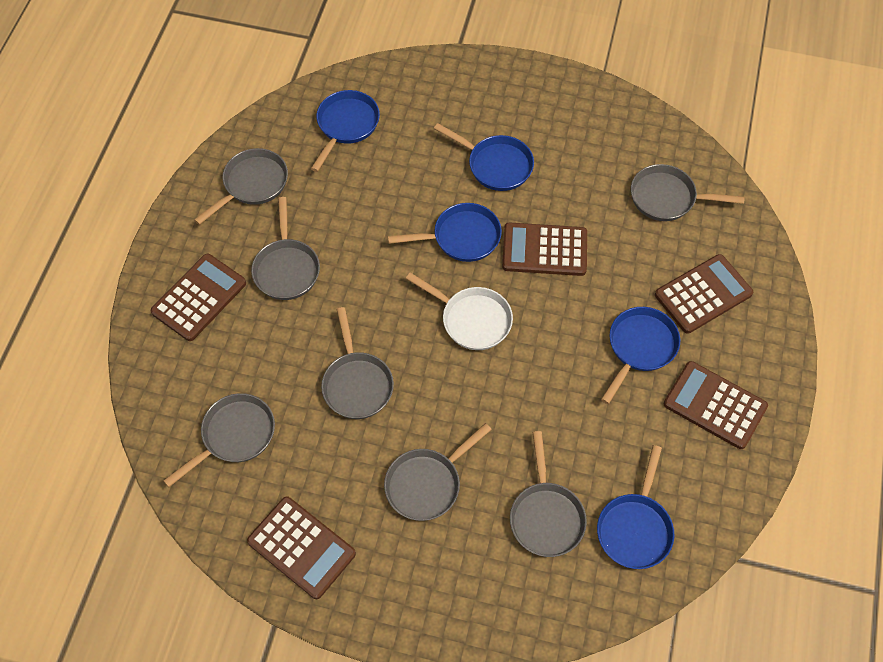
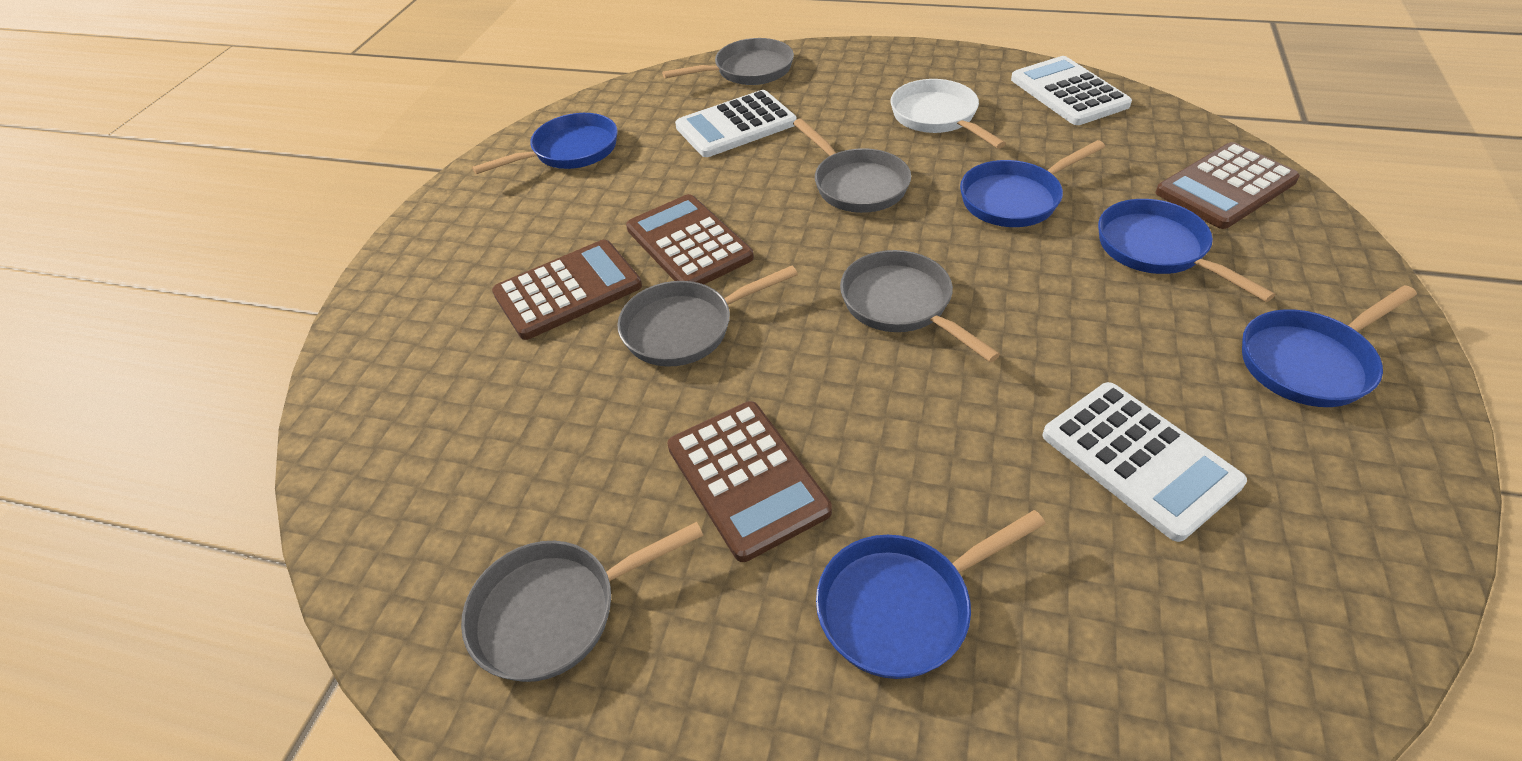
brown calculator: [151,254,246,341] [247,496,356,599] [502,223,587,276] [655,254,753,334] [664,361,768,449] = 5 -> [492,240,642,340] [626,194,754,284] [667,401,832,562] [1156,142,1300,229] = 4
grey pan: [163,393,275,487] [194,148,288,225] [251,197,320,300] [321,307,394,419] [384,423,492,521] [510,431,587,557] [631,164,745,221] = 7 -> [461,522,704,682] [617,266,798,367] [662,38,794,85] [793,119,911,213] [840,250,1000,362] = 5
white calculator: none = 0 -> [675,90,797,157] [1011,56,1132,125] [1042,382,1247,542] = 3

